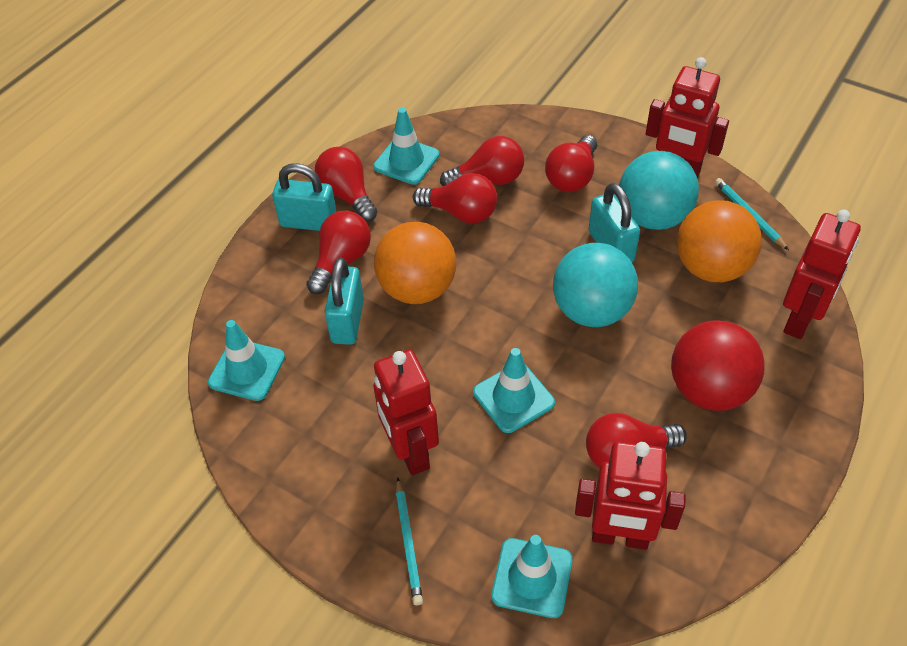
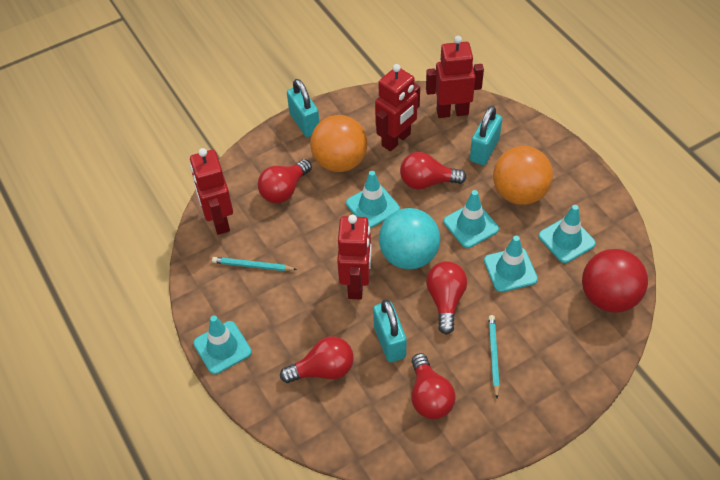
red light bulb: [306,211,371,294] [315,147,378,222] [413,173,497,223] [440,136,524,186] [545,135,597,192] [586,413,687,468] = 6 -> [258,159,312,203] [280,336,354,383] [400,152,466,190] [411,353,456,419] [426,261,467,335] = 5
turquoise ball: [553,243,638,327] [619,151,699,230] = 2 -> [379,208,440,269] = 1
turquoise traffic cone: [208,320,285,401] [373,108,440,185] [473,348,555,433] [492,535,572,618] = 4 -> [193,316,252,374] [346,171,400,228] [444,190,499,248] [484,236,538,292] [538,205,596,263] = 5

